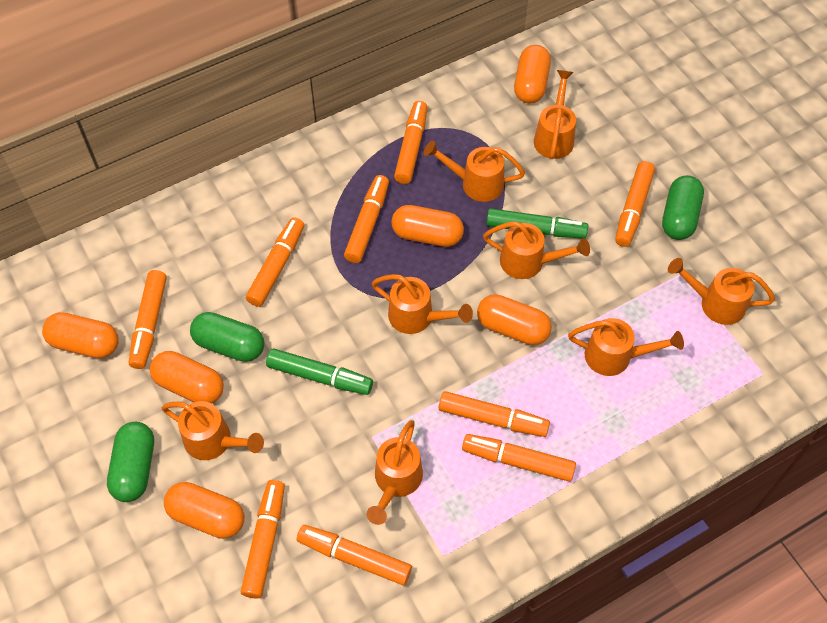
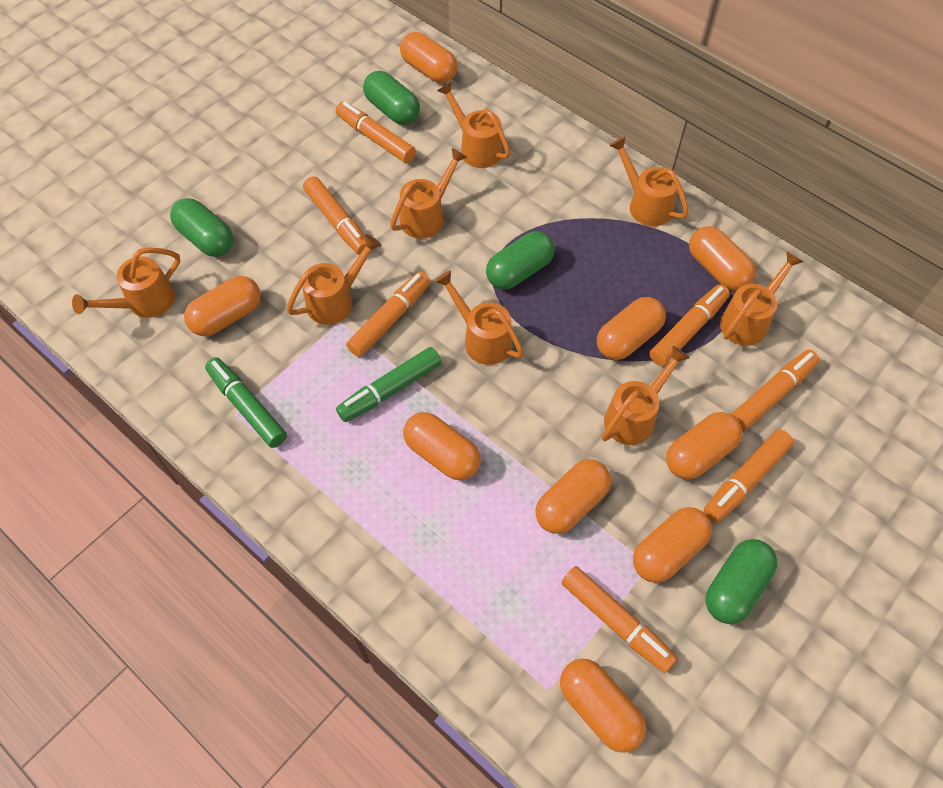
green capsule: [107,422,154,502] [190,312,264,362] [662,175,704,240] = 3 -> [170,198,234,257] [363,71,420,125] [486,231,555,289] [705,539,777,624] = 4
orange capsule: [42,312,119,358] [150,351,224,404] [164,482,244,539] [391,205,464,247] [477,294,552,345] [514,45,551,103] = 6 -> [184,276,261,336] [400,32,457,83] [403,412,481,480] [536,459,611,534] [560,659,646,753] [597,297,666,360] [633,507,712,583] [666,412,742,479] [689,226,756,291] = 9
orange marker: [129,270,167,369] [241,480,285,598] [246,217,304,307] [297,525,412,585] [344,175,389,263] [394,101,428,184] [439,391,550,437] [462,434,576,482] [615,161,655,247] = 9 -> [303,176,366,255] [336,102,416,163] [346,271,430,357] [561,566,677,673] [649,284,730,366] [703,429,794,523] [731,350,819,431] = 7

